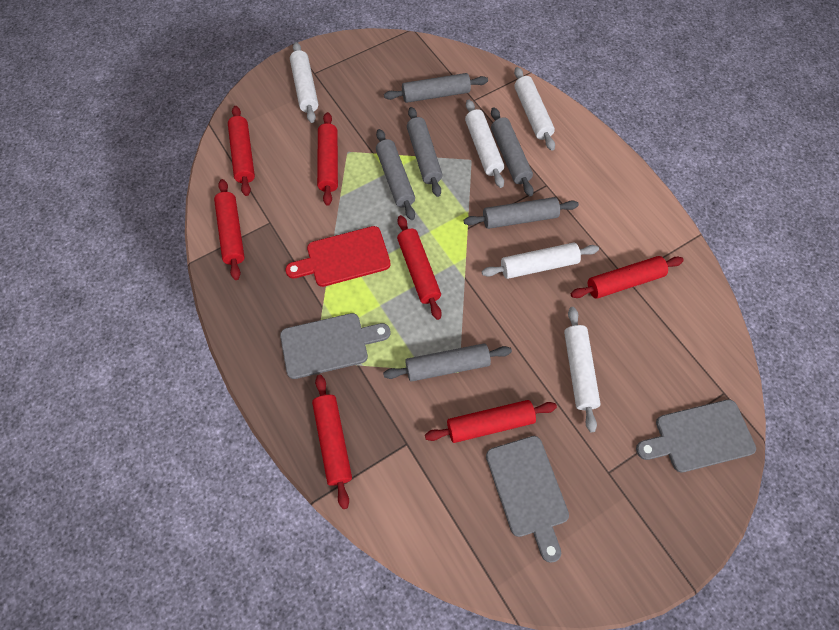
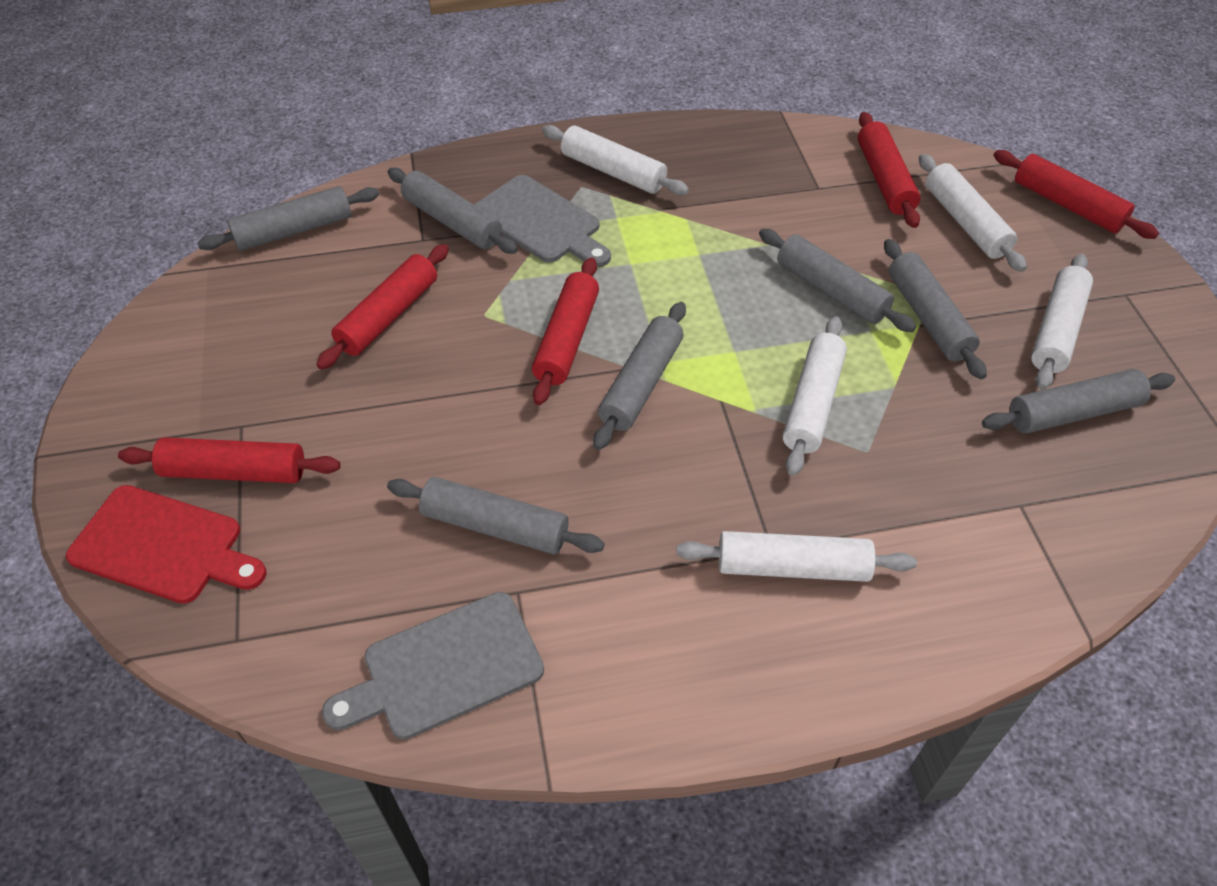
grey cutting board: [280,313,391,379] [486,436,569,563] [636,399,756,473] = 3 -> [322,592,544,739] [474,175,611,267] = 2
grey rolling pin: [376,129,415,220] [383,344,512,382] [384,73,488,103] [407,107,443,197] [464,197,579,229] [491,108,534,196] = 6 -> [197,186,379,251] [387,477,604,554] [388,168,518,254] [593,302,686,450] [759,229,916,332] [884,239,987,379] [982,369,1175,433] = 7
red rolling pin: [214,179,245,280] [228,106,255,196] [312,375,352,509] [317,112,338,206] [397,215,442,320] [425,400,557,443] [571,256,684,299] = 7 -> [118,437,340,483] [316,244,449,370] [532,257,599,405] [858,112,920,228] [994,150,1159,239] = 5

